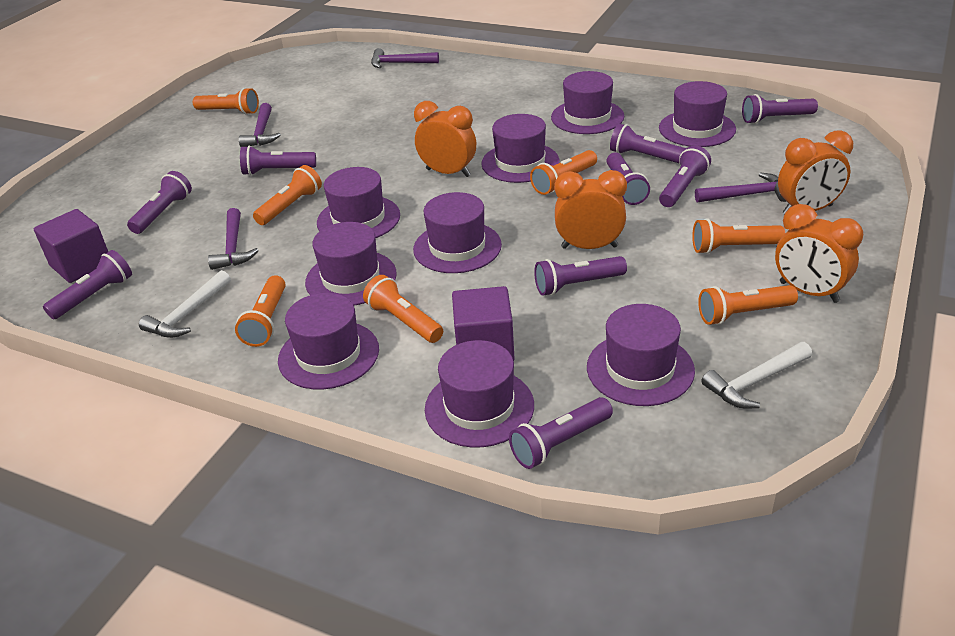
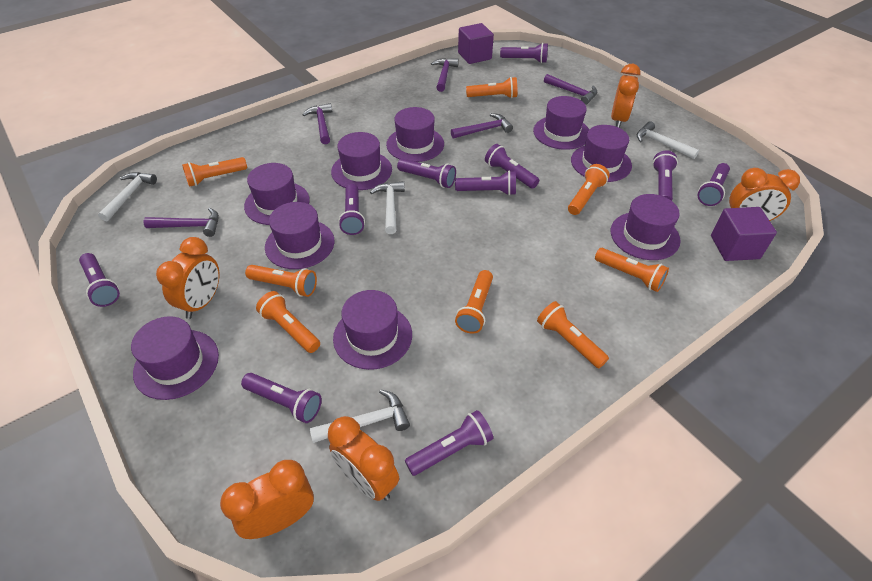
orange clock: [414,101,476,177] [554,170,627,249] [775,204,863,303] [778,130,853,214] = 4 -> [156,237,220,319] [220,460,314,539] [328,416,399,501] [611,64,641,128] [729,168,800,221] = 5
orange flashlight: [193,88,259,115] [235,275,286,347] [253,165,322,225] [363,275,443,343] [530,150,597,195] [692,218,785,254] [698,285,798,325] = 7 -> [182,157,247,187] [245,265,317,297] [256,291,320,353] [455,270,493,334] [466,77,517,98] [537,301,609,368] [568,164,610,215] [595,248,669,292] = 8
purple flashlight: [43,250,132,319] [127,171,192,234] [240,146,316,175] [509,397,613,469] [534,256,627,296] [607,152,650,205] [610,124,687,164] [659,145,711,207] [742,94,818,124] = 9 -> [79,253,120,307] [241,373,322,423] [339,184,365,235] [397,159,456,188] [405,410,493,476] [455,171,516,196] [485,144,539,189] [500,43,548,63] [652,151,678,201] [698,163,730,206] = 10
purple hammer: [208,208,259,270] [239,103,281,147] [371,48,439,68] [695,172,786,203] = 4 -> [144,208,219,237] [302,103,333,144] [431,58,459,92] [451,113,513,138] [544,74,597,105] = 5
white hammer: [139,270,231,338] [701,342,812,408] = 2 -> [98,172,157,221] [310,389,410,443] [370,181,405,234] [637,121,699,159] = 4

